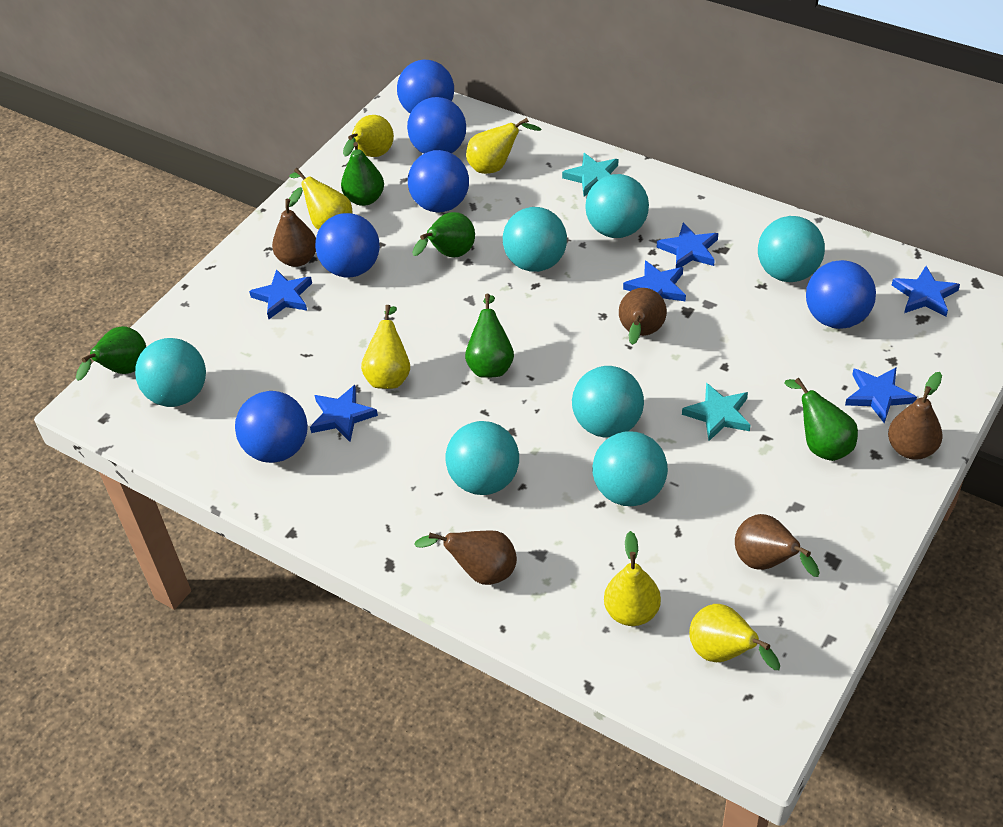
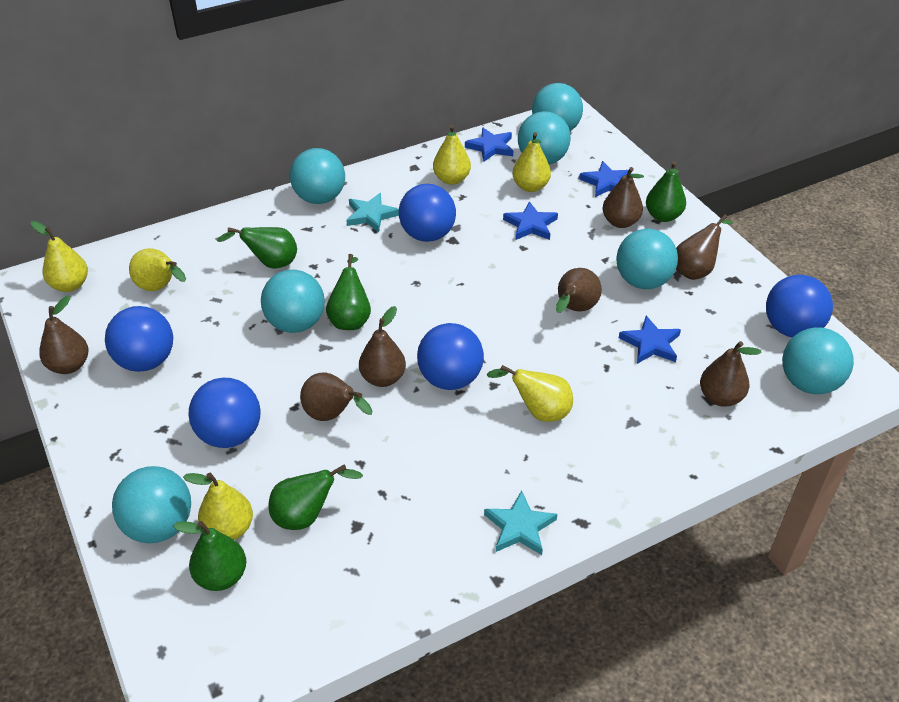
blue ball: [235,391,308,463] [315,213,380,277] [397,60,454,113] [407,97,466,154] [408,150,469,213] [806,260,876,329] = 6 -> [105,306,173,372] [188,378,261,448] [399,184,456,242] [417,323,484,390] [766,275,833,337] = 5
blue star: [249,269,312,319] [310,385,378,442] [623,260,686,302] [657,223,718,268] [845,368,917,424] [892,266,960,317] = 6 -> [465,127,513,162] [503,201,558,240] [579,161,631,197] [619,316,681,364] = 4
brown pear: [272,187,316,267] [414,530,517,585] [619,288,667,345] [735,514,820,577] [888,372,943,460] = 5 -> [39,296,89,374] [300,373,372,421] [359,306,406,387] [556,268,602,313] [603,167,644,228] [676,214,733,280] [700,341,761,407] = 7

